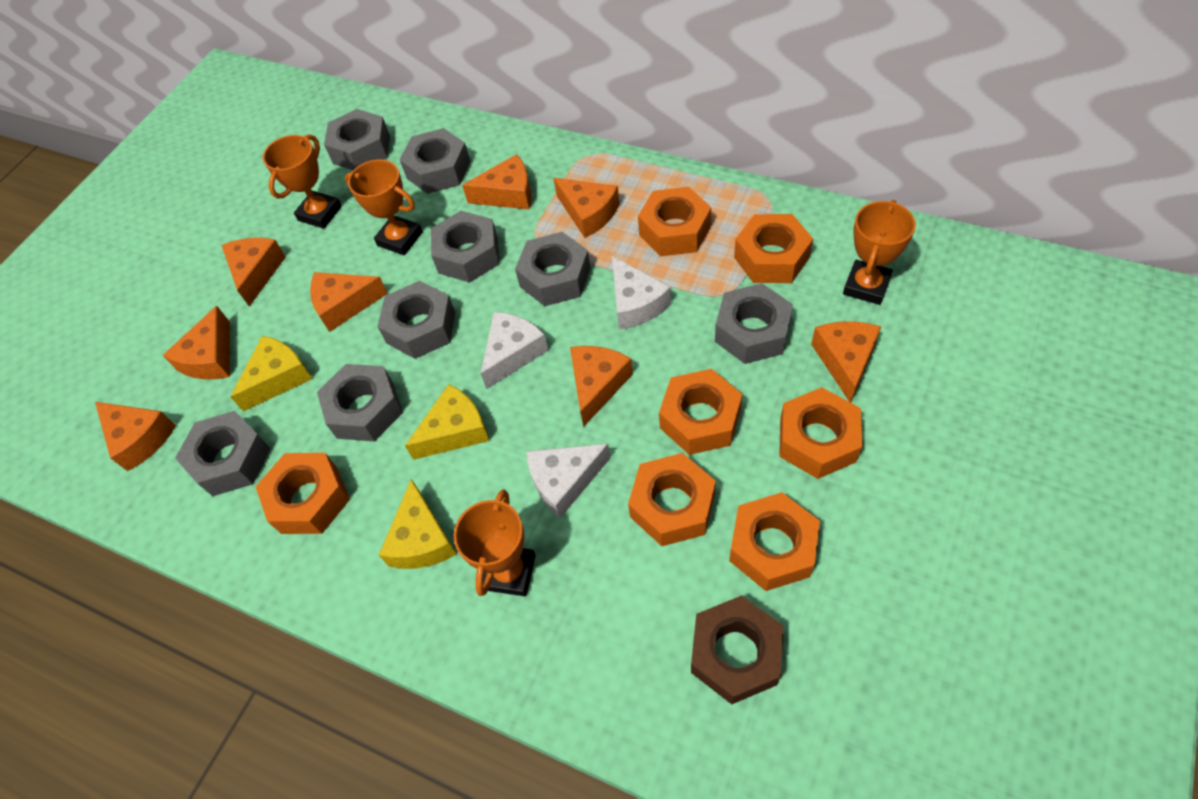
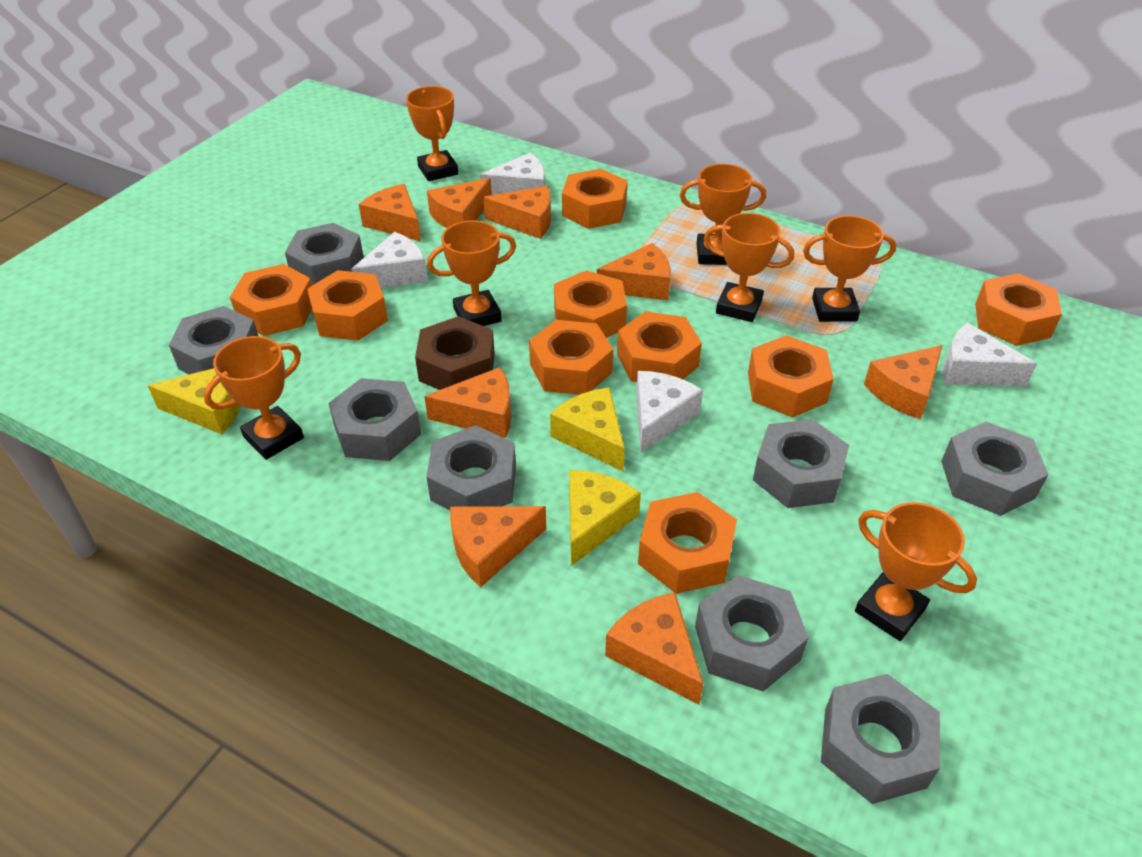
orange nut: [256,453,350,534] [628,453,716,546] [638,187,711,256] [659,369,742,455] [729,492,820,591] [734,214,813,283] [779,387,862,479] = 7 -> [230,264,312,336] [307,270,388,340] [529,320,613,395] [554,270,627,338] [562,169,628,229] [617,311,702,382] [638,492,737,594] [748,335,834,417] [975,273,1062,346] = 9
orange trophy: [263,134,342,229] [345,160,423,255] [454,489,536,596] [843,200,916,305] = 4 -> [204,336,304,460] [406,86,458,181] [427,220,516,326] [680,164,766,265] [704,213,794,322] [803,215,896,322] [855,502,977,641] = 7
white cheese: [481,312,549,389] [526,444,611,518] [612,256,671,330] = 3 -> [351,232,428,288] [480,153,545,195] [636,371,703,453] [943,323,1037,387] = 4

